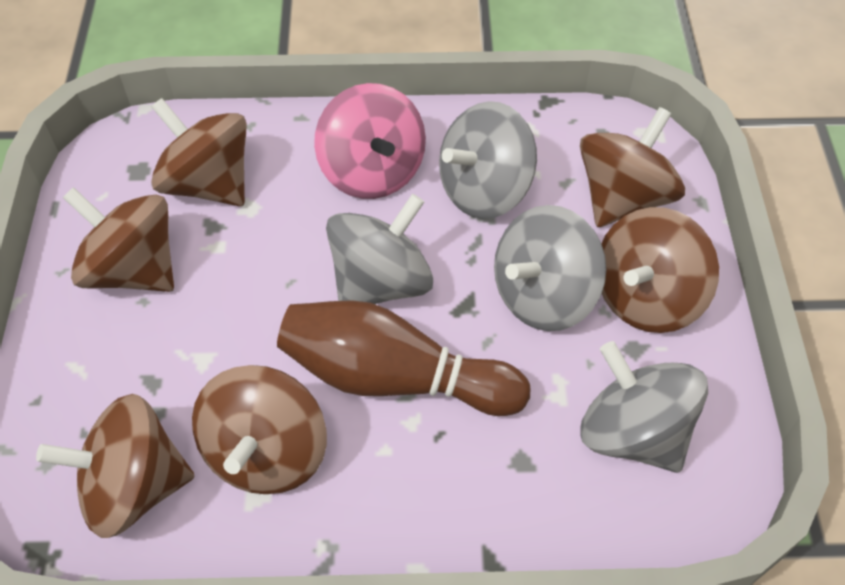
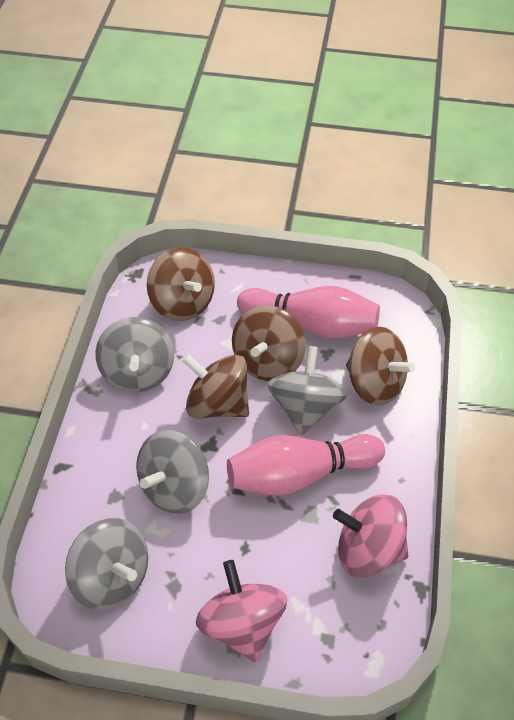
brown bowling pin: [277,300,530,416] = 1 -> none = 0
brown spinning top: [36,394,195,538] [62,187,174,292] [151,98,247,206] [192,365,327,494] [580,107,685,227] [601,207,719,333] = 6 -> [147,247,215,321] [182,354,249,418] [232,305,306,381] [346,327,415,406] = 4
pink bowling pin: none = 0 -> [227,434,385,495] [237,286,380,339] = 2
pink spinning top: [314,83,426,199] = 1 -> [196,560,287,662] [333,494,409,578] = 2

